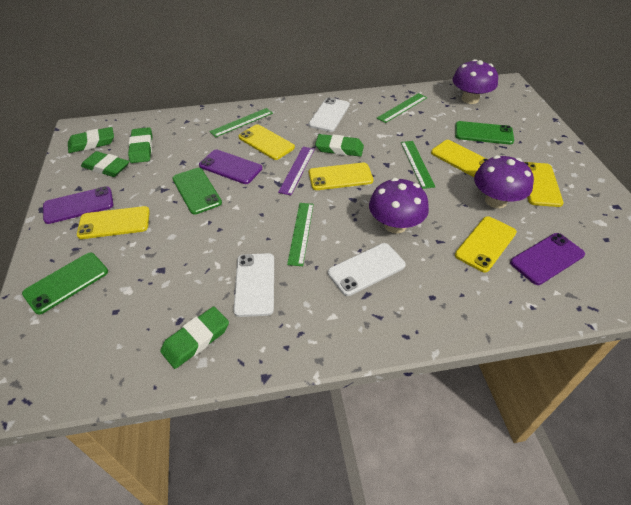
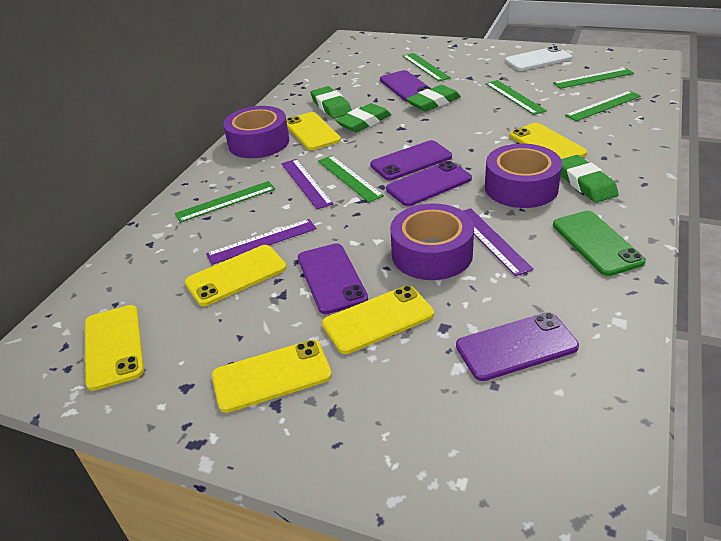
green eraser: [68,127,114,153] [81,151,129,177] [128,127,152,163] [160,307,229,369] [315,134,364,157] = 5 -> [310,86,352,119] [335,103,391,133] [406,85,461,112] [561,155,619,203] = 4
green phone: [22,253,108,314] [173,168,222,214] [455,121,514,144] = 3 -> [553,211,646,276] = 1
green ruler: [209,108,273,137] [287,203,314,266] [377,93,427,123] [401,141,435,189] = 4 -> [175,181,275,223] [318,156,384,202] [403,53,451,81] [486,80,547,115] [553,68,634,89] [565,91,641,121] = 6
purple mushroom: [369,178,429,234] [452,59,498,104] [474,155,534,208] = 3 -> none = 0
purple phone: [43,186,114,224] [199,150,262,184] [510,233,585,285] = 3 -> [298,243,368,314] [370,140,452,180] [380,70,431,102] [386,161,472,206] [456,312,579,381] = 5
purple ruler: [278,147,315,195] = 1 -> [206,219,317,265] [281,159,333,209] [463,208,534,276] = 3
purple tape: none = 0 -> [223,106,289,158] [390,203,474,280] [485,144,562,208] = 3
white phone: [233,253,274,317] [309,97,350,132] [328,243,406,296] = 3 -> [505,46,572,71] = 1

